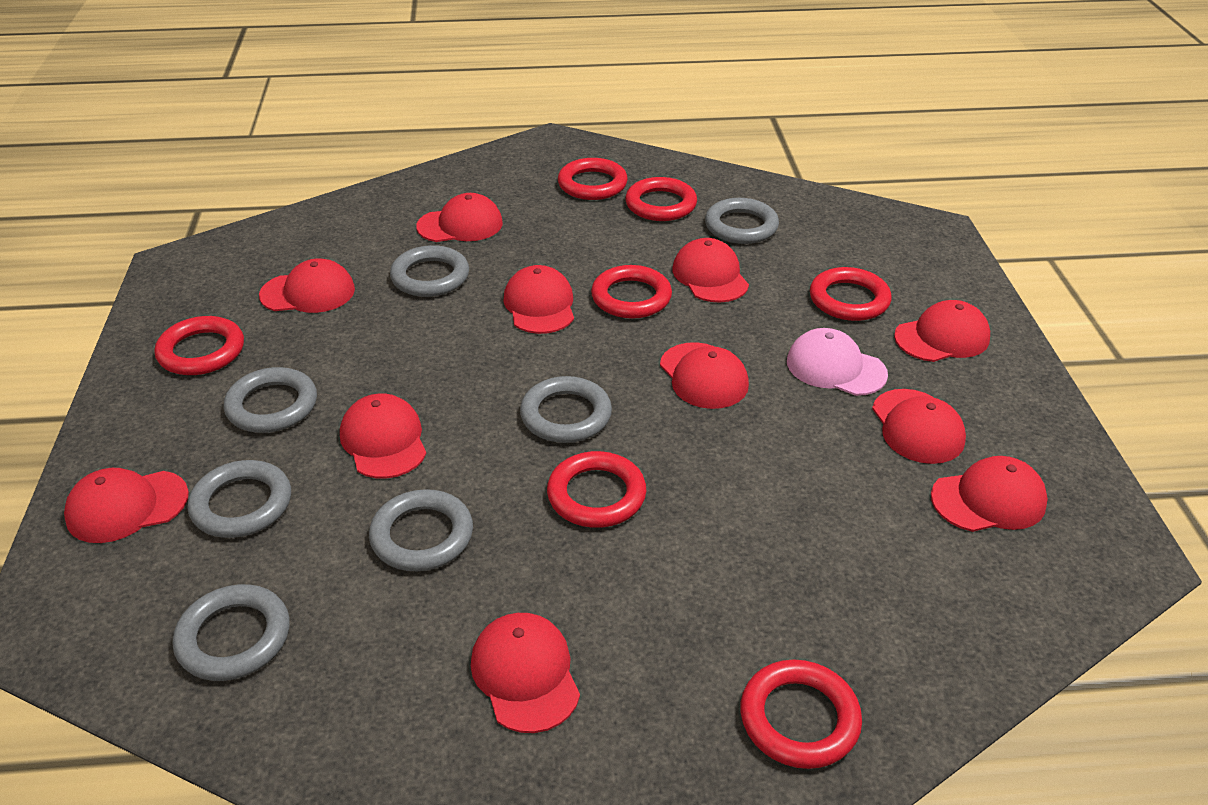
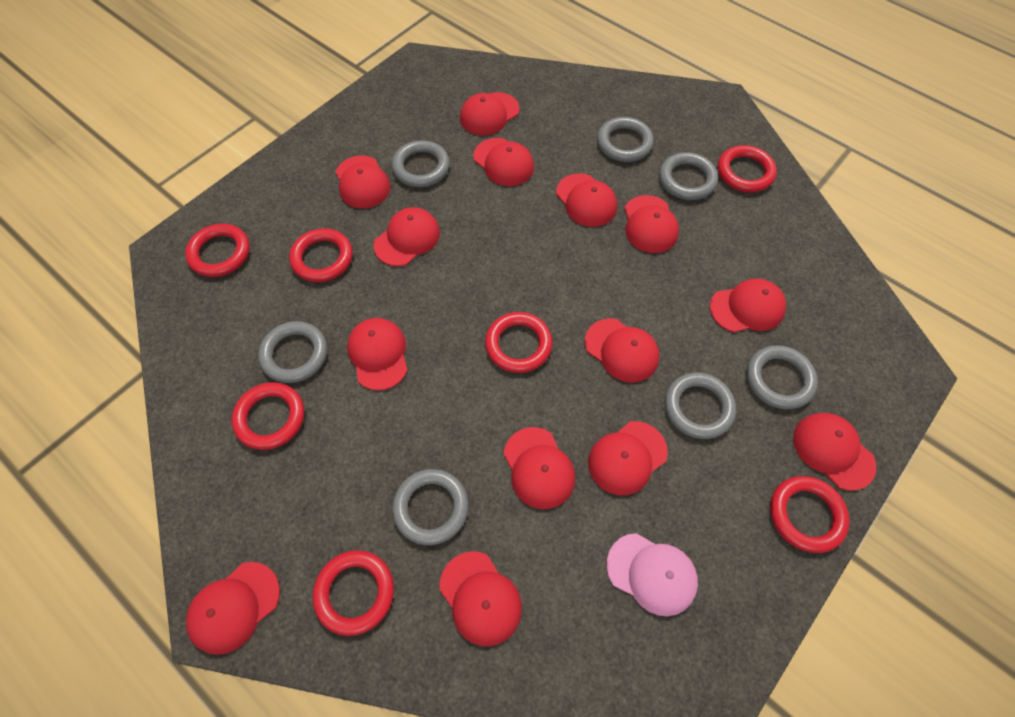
red cap: [64,468,189,543] [259,258,355,313] [340,393,426,479] [416,193,503,242] [471,613,580,733] [504,265,574,334] [660,342,749,409] [672,238,749,303] [872,389,966,464] [894,300,990,362] [931,456,1048,532] = 11 -> [186,562,280,655] [336,156,390,208] [347,318,408,391] [374,207,440,266] [439,551,522,646] [460,92,519,135] [473,138,534,186] [503,427,575,509] [556,173,617,227] [585,318,659,383] [588,421,668,495] [625,195,679,253] [710,278,786,332] [793,413,876,491] = 14

